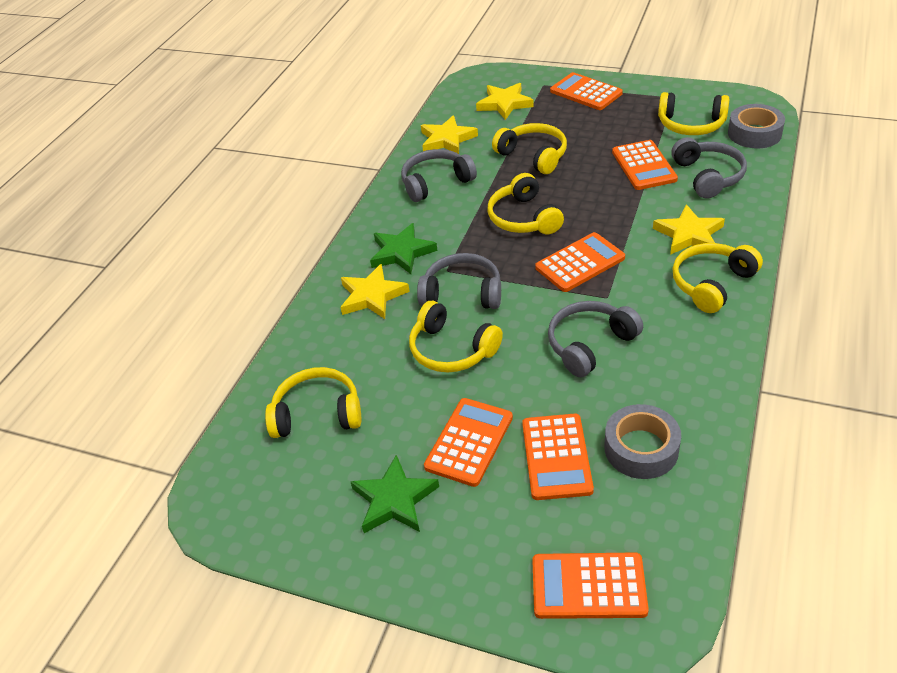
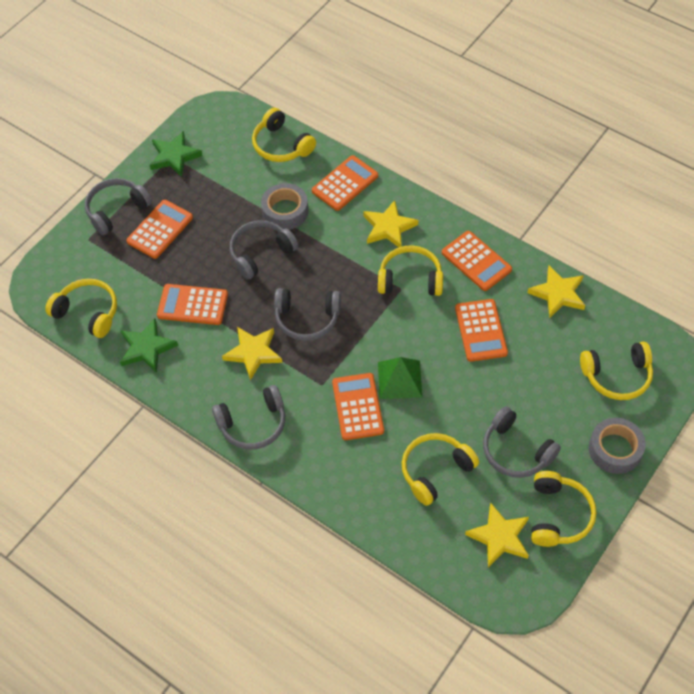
green pyramid: none = 0 -> [378,357,422,399] = 1
grey headphones: [401,149,477,202] [417,253,501,309] [548,301,643,377] [671,137,747,199] = 4 -> [85,178,152,235] [212,385,285,450] [230,220,298,280] [274,288,341,341] [483,406,561,478] = 5

